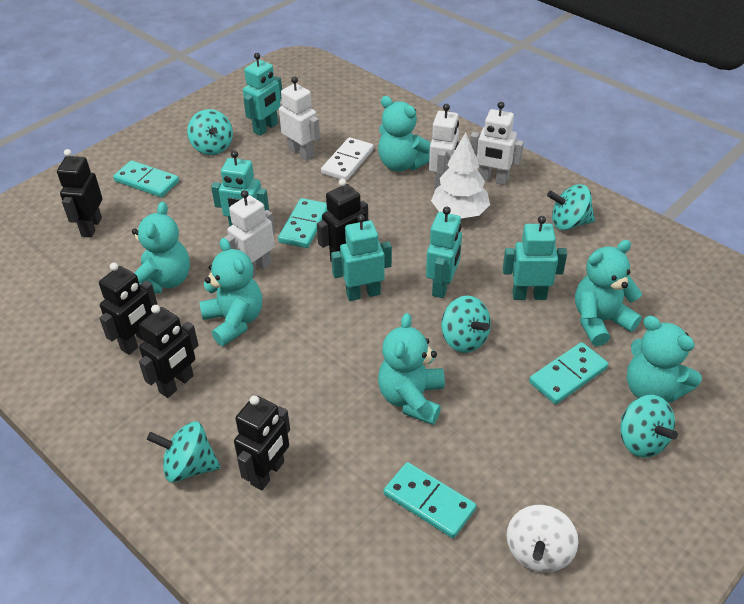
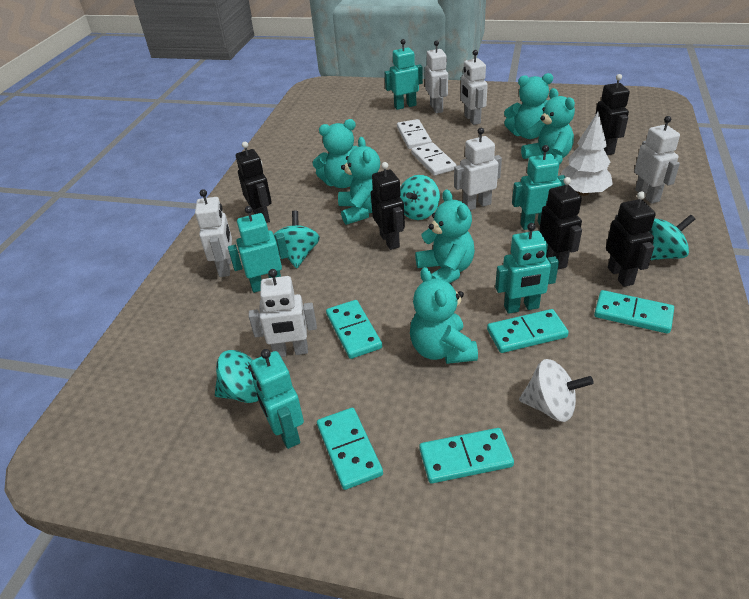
turquoise domino: [113,160,179,197] [278,198,328,248] [384,462,476,538] [529,342,609,404] = 4 -> [317,408,383,490] [326,300,382,359] [419,428,514,483] [487,309,569,353] [594,290,674,334] = 5
turquoise spinning top: [147,421,220,482] [187,109,233,155] [441,296,491,353] [547,184,595,230] [620,395,678,458] = 5 -> [215,350,261,403] [273,210,320,268] [400,175,440,220] [649,215,695,260] = 4
white domino: [321,137,374,181] = 1 -> [397,119,432,149] [411,143,457,176] = 2
white robot: [224,190,275,276] [279,77,320,161] [429,104,459,189] [470,102,524,185] = 4 -> [195,189,232,277] [249,269,317,357] [425,40,448,113] [454,128,502,210] [460,50,488,125] [634,116,680,204] = 6

